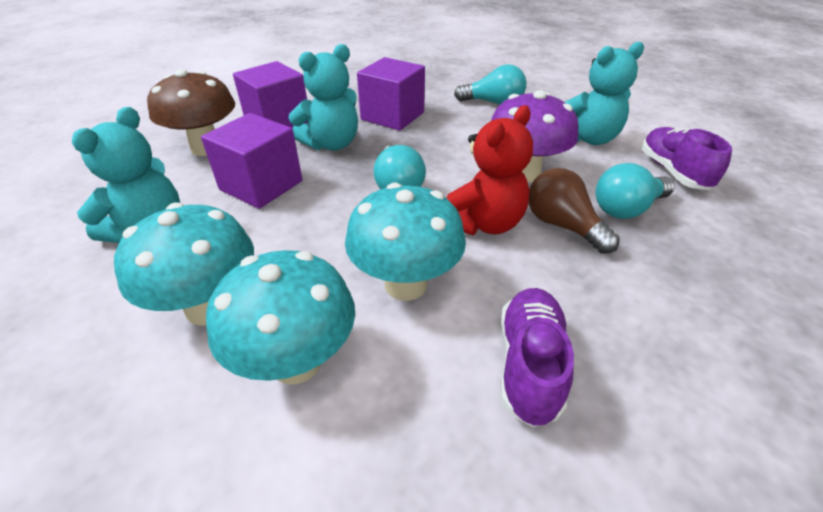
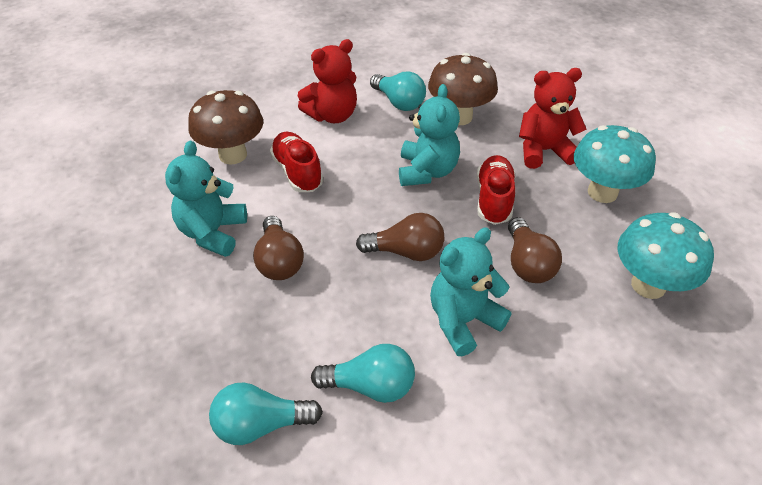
brown light bulb: [529,168,620,254] = 1 -> [253,216,304,280] [356,213,444,261] [508,217,562,283] = 3
brown mushroom: [147,69,235,156] = 1 -> [188,90,264,164] [428,53,498,125] = 2
purple cube: [201,113,302,209] [233,61,307,128] [357,57,425,131] = 3 -> none = 0
purple mushroom: [491,90,578,182] = 1 -> none = 0
purple shoe: [500,288,574,427] [641,127,732,190] = 2 -> none = 0
red shoe: none = 0 -> [270,132,323,192] [477,155,515,225] = 2
red teddy bear: [447,105,533,235] = 1 -> [298,39,357,123] [519,68,586,169] = 2
turquoise mushroom: [114,203,254,326] [206,250,355,384] [345,183,466,301] = 3 -> [574,125,656,203] [618,212,714,299] = 2

